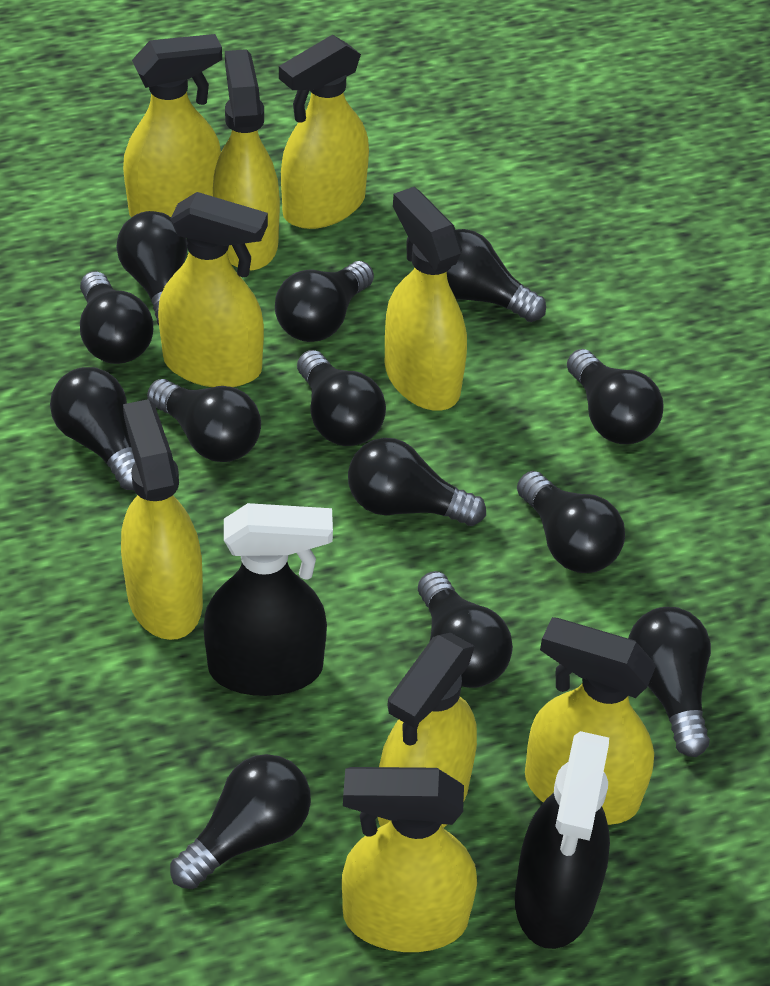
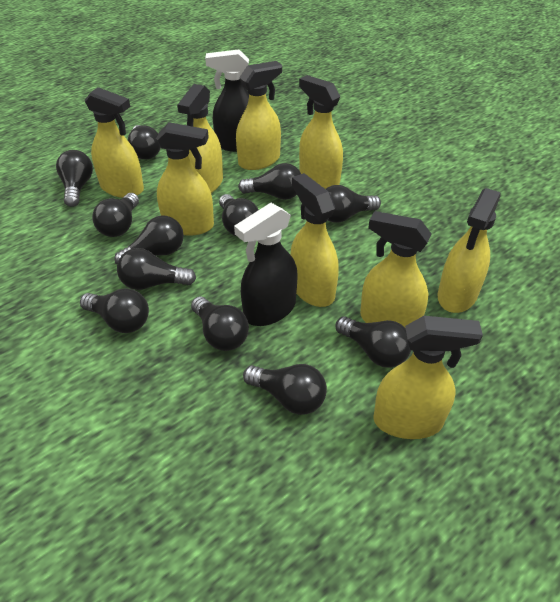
black light bulb: [50,367,135,490] [80,271,153,364] [116,211,187,325] [147,379,261,462] [170,754,311,889] [275,261,374,342] [297,350,386,446] [348,438,486,526] [418,571,513,688] [447,229,546,322] [517,471,625,573] [567,349,664,444] [628,607,711,757] = 13 -> [56,150,93,207] [80,288,149,333] [92,193,139,237] [114,215,184,264] [117,248,196,290] [128,125,161,160] [191,296,249,351] [219,194,259,236] [238,163,301,200] [243,364,327,415] [326,185,381,223] [336,316,411,368] = 12

